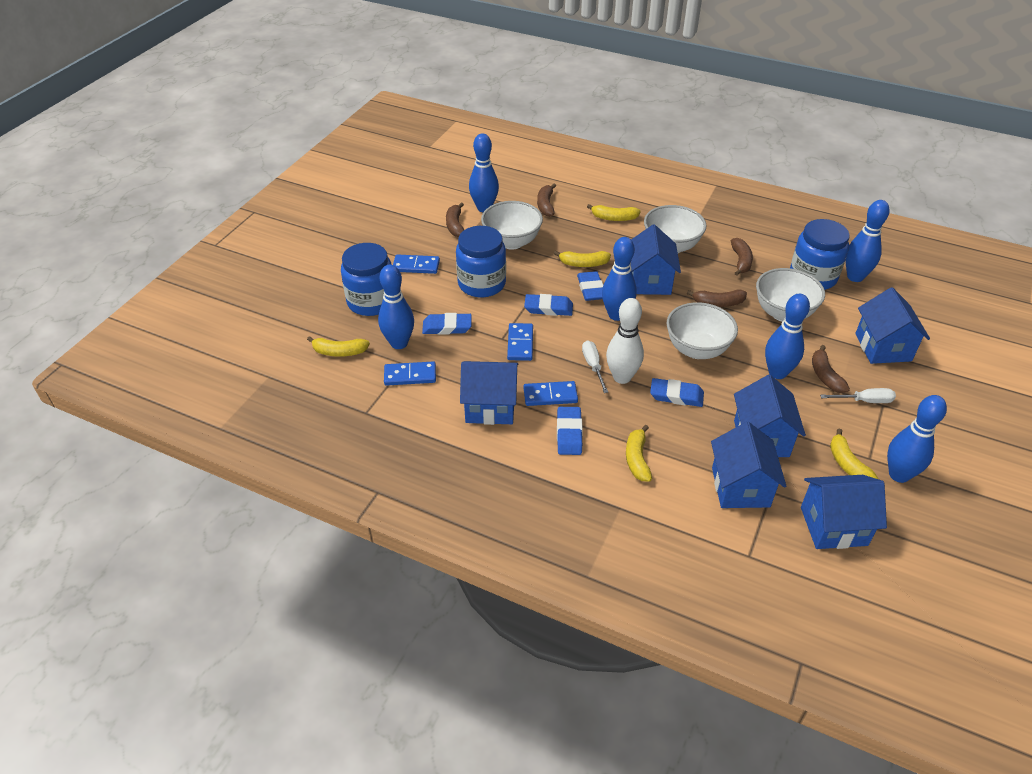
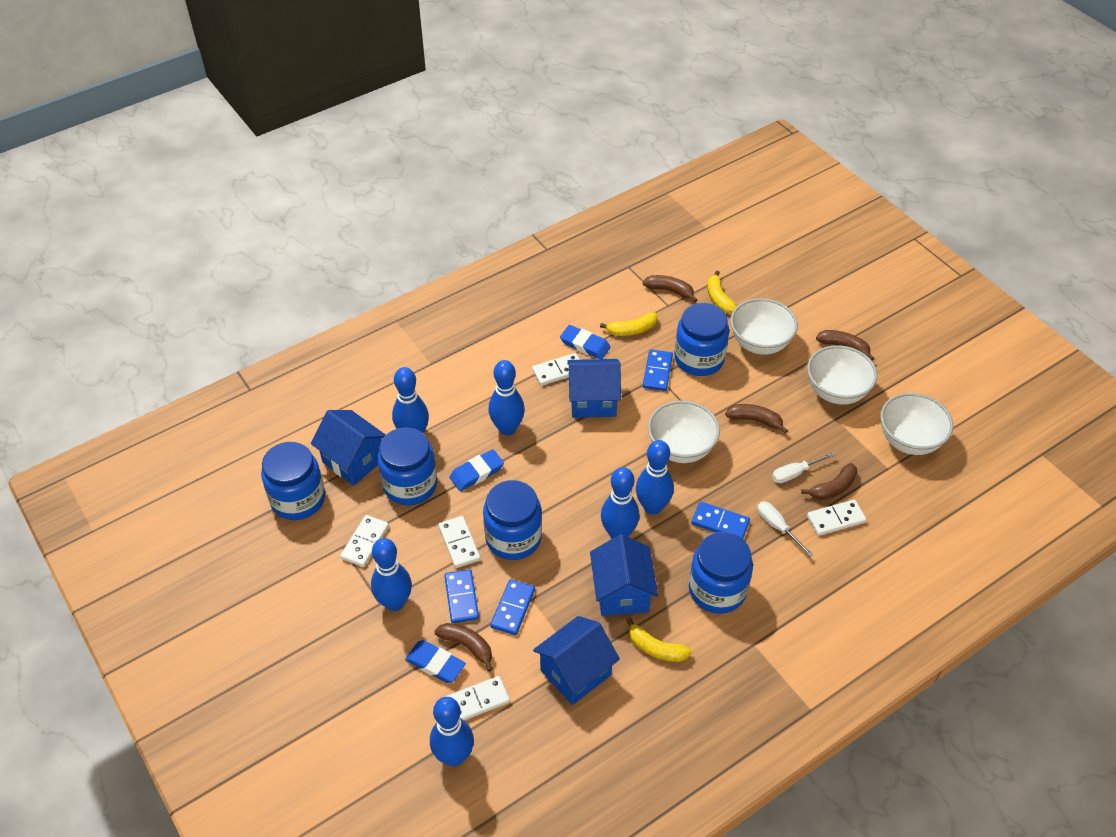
blue eraser: [422,313,472,335] [524,294,573,316] [557,407,583,455] [577,271,603,301] [650,378,704,407] = 5 -> [405,640,466,683] [449,449,504,491] [560,325,611,359] = 3
blue house: [460,361,518,425] [631,224,681,295] [711,422,786,508] [734,375,806,457] [801,475,887,549] [855,287,930,364] = 6 -> [311,410,386,486] [533,616,620,705] [568,359,621,418] [590,534,658,616] = 4
blue jar: [341,243,392,316] [456,226,506,297] [790,219,850,290] = 3 -> [261,442,325,520] [377,427,437,505] [483,480,542,560] [674,303,729,376] [689,532,753,614] = 5
white bowling pin: [606,298,644,384] = 1 -> none = 0
white domino: none = 0 -> [340,515,389,567] [438,516,480,568] [446,676,510,720] [532,353,580,386] [807,499,866,536] = 5
yellow banana: [307,336,370,357] [554,251,611,267] [587,204,641,221] [626,425,652,482] [830,429,878,479] = 5 -> [600,312,658,336] [626,618,692,662] [707,271,737,314] = 3

